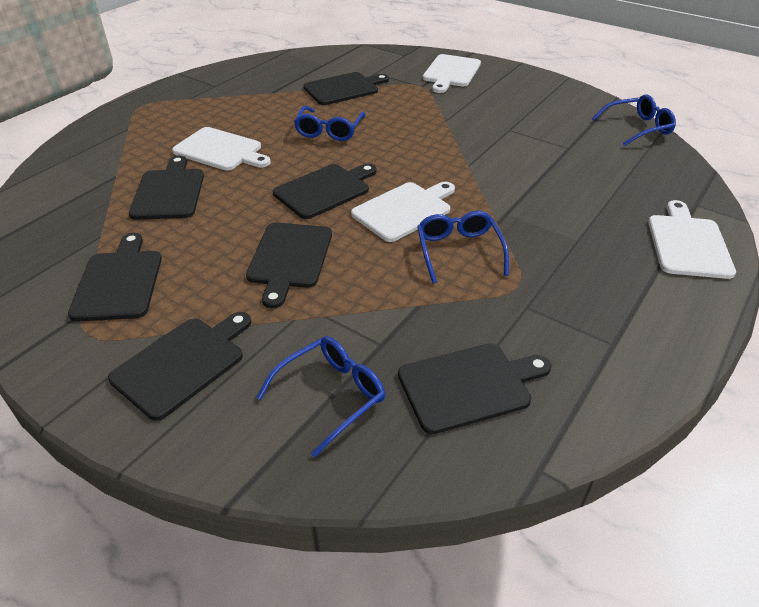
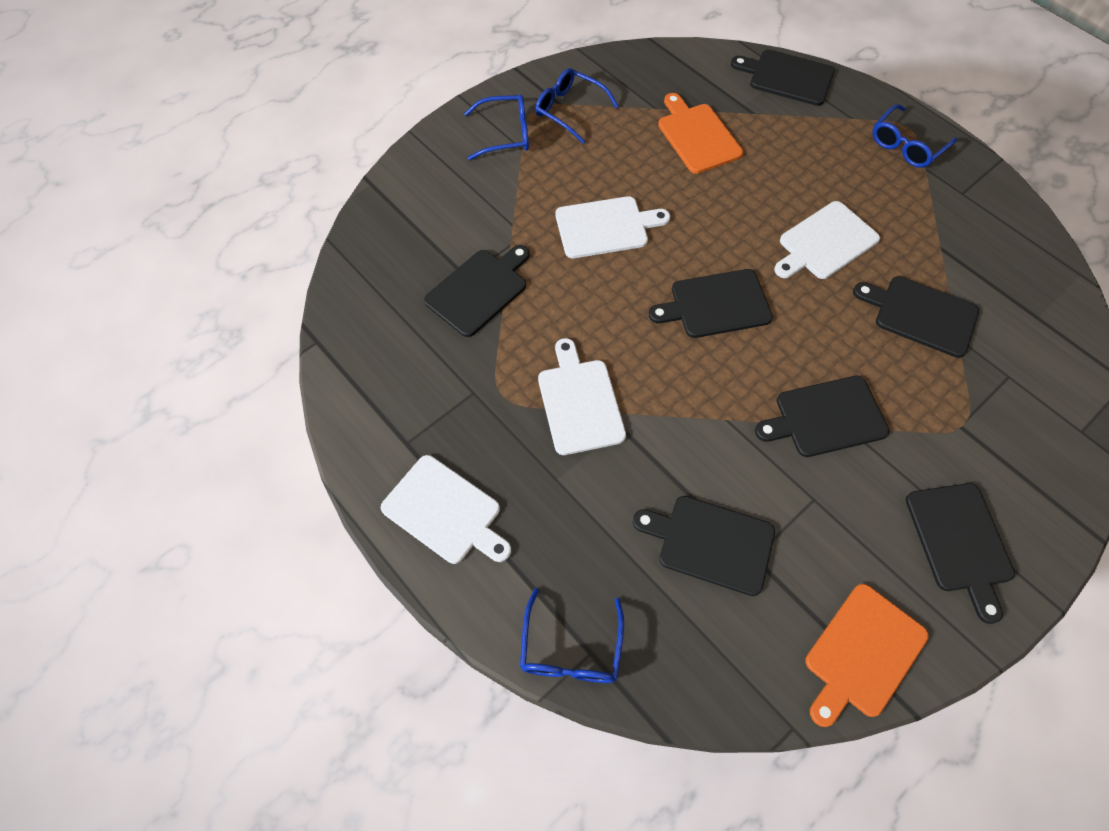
orange cutting board: none = 0 -> [658,93,743,174] [806,584,929,727] = 2

